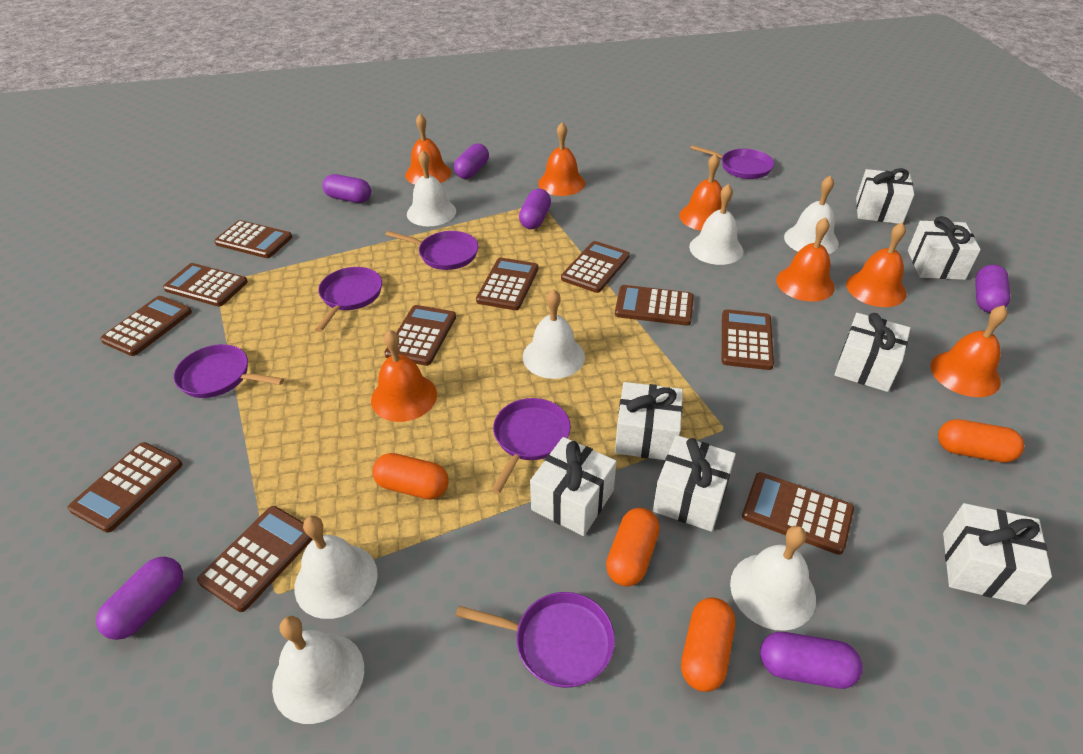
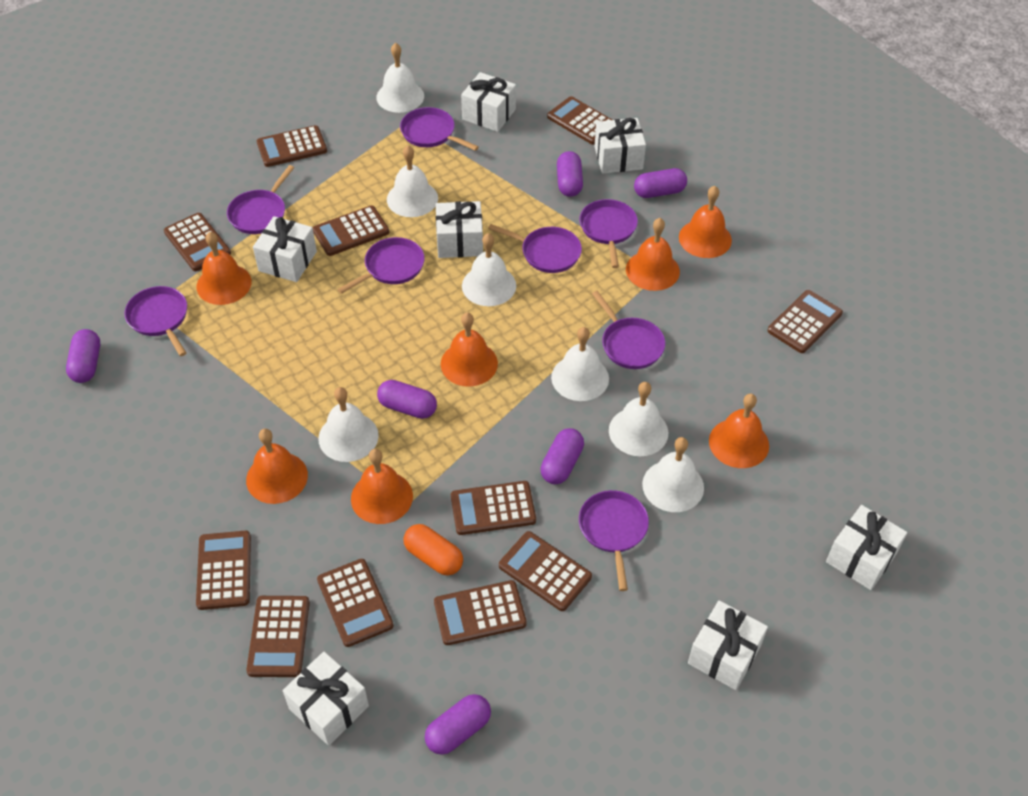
orange capsule: [373,453,449,499] [606,508,660,587] [681,598,735,692] [938,419,1024,462] = 4 -> [403,524,463,576] = 1
purple pan: [174,344,284,398] [315,267,382,332] [385,231,478,270] [456,592,615,688] [491,398,571,494] [690,145,774,179] = 6 -> [124,286,187,356] [227,165,294,234] [337,237,425,294] [400,107,479,151] [488,224,582,273] [579,490,649,591] [580,199,638,268] [592,291,665,369] = 8

